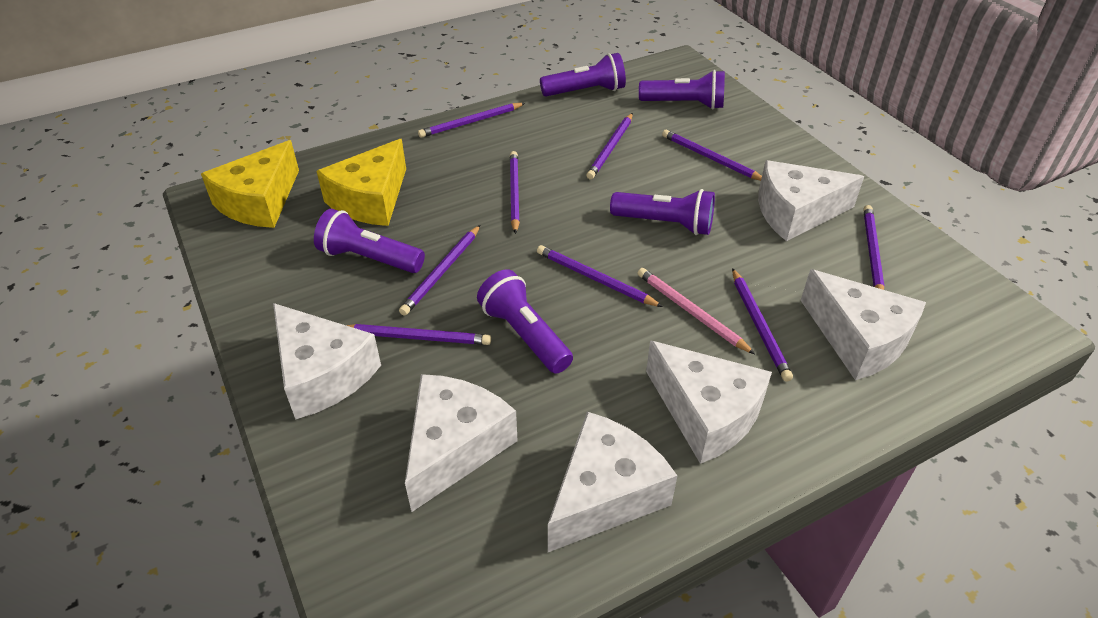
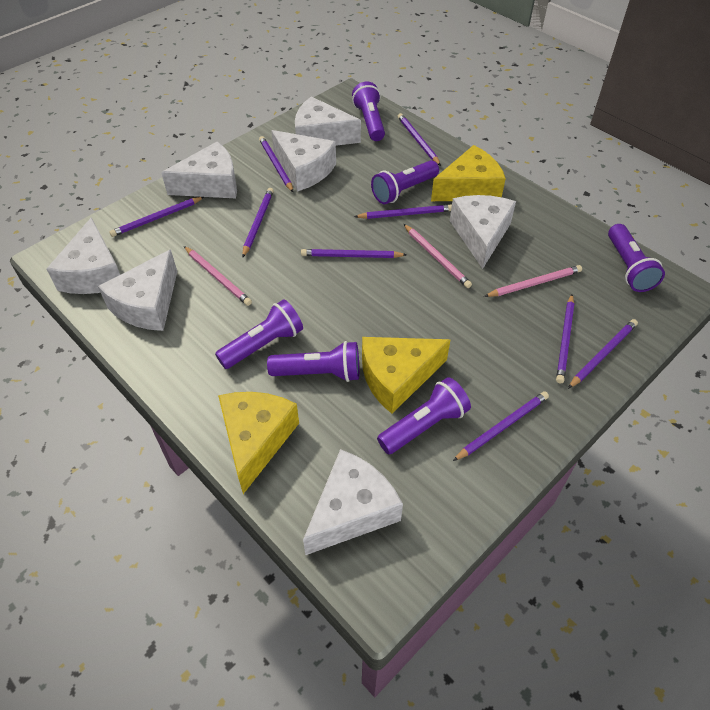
pink pencil: [638,268,755,354] = 1 -> [184,246,252,306] [404,224,472,288] [484,265,582,297] = 3
purple flashlight: [314,208,425,273] [477,269,573,374] [540,53,626,96] [610,189,715,235] [639,70,725,109] = 5 -> [215,299,303,369] [267,341,359,382] [352,82,385,141] [371,160,439,204] [377,377,471,454] [608,224,665,292] = 6
white cheese: [273,303,381,420] [405,374,518,512] [548,412,677,552] [646,340,772,464] [758,160,864,241] [801,269,926,380] = 6 -> [46,217,120,294] [98,249,177,331] [161,141,237,198] [271,130,336,192] [295,97,361,146] [303,449,403,555] [450,195,516,269] = 7
yellow cheese: [201,140,299,228] [317,139,406,226] = 2 -> [218,392,299,494] [362,337,451,414] [431,145,506,201] = 3

